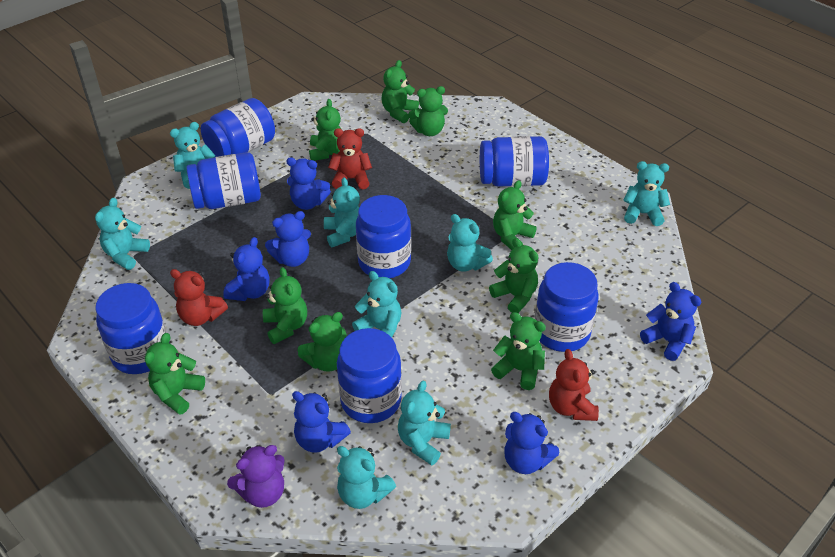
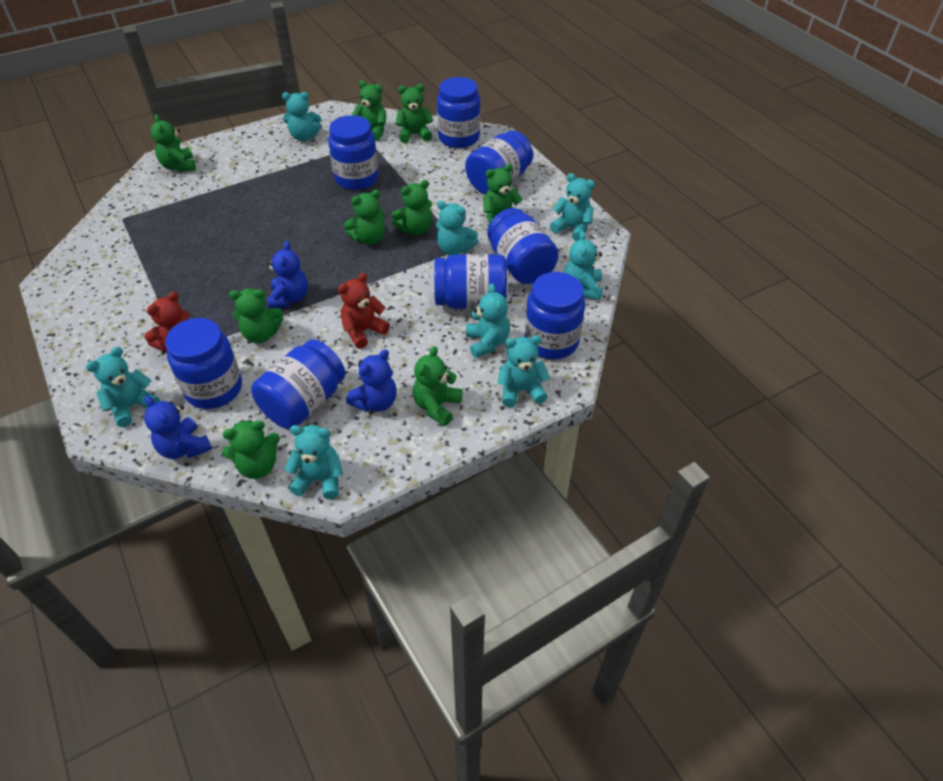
blue jar: [95,283,167,374] [186,152,261,209] [201,98,275,158] [337,328,402,423] [356,195,411,278] [480,136,549,187] [534,262,599,352] = 7 -> [165,318,242,409] [251,340,345,429] [328,115,379,190] [434,254,507,309] [437,77,481,148] [465,131,533,194] [488,208,559,284] [525,272,585,359] = 8
blue teddy bear: [223,237,269,301] [265,211,311,267] [286,157,331,210] [292,391,351,453] [504,412,559,474] [640,282,701,361] = 6 -> [144,396,212,459] [267,241,308,308] [346,349,397,412] = 3
purple teddy bear: [227,445,285,508] = 1 -> none = 0
red teddy bear: [170,269,228,326] [328,128,372,189] [549,349,599,421] = 3 -> [145,292,189,353] [338,273,390,349] = 2

